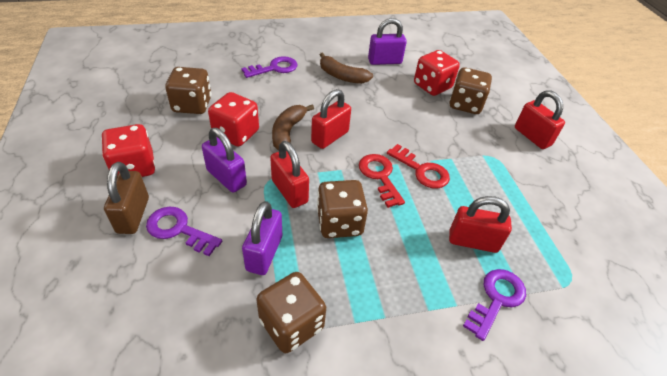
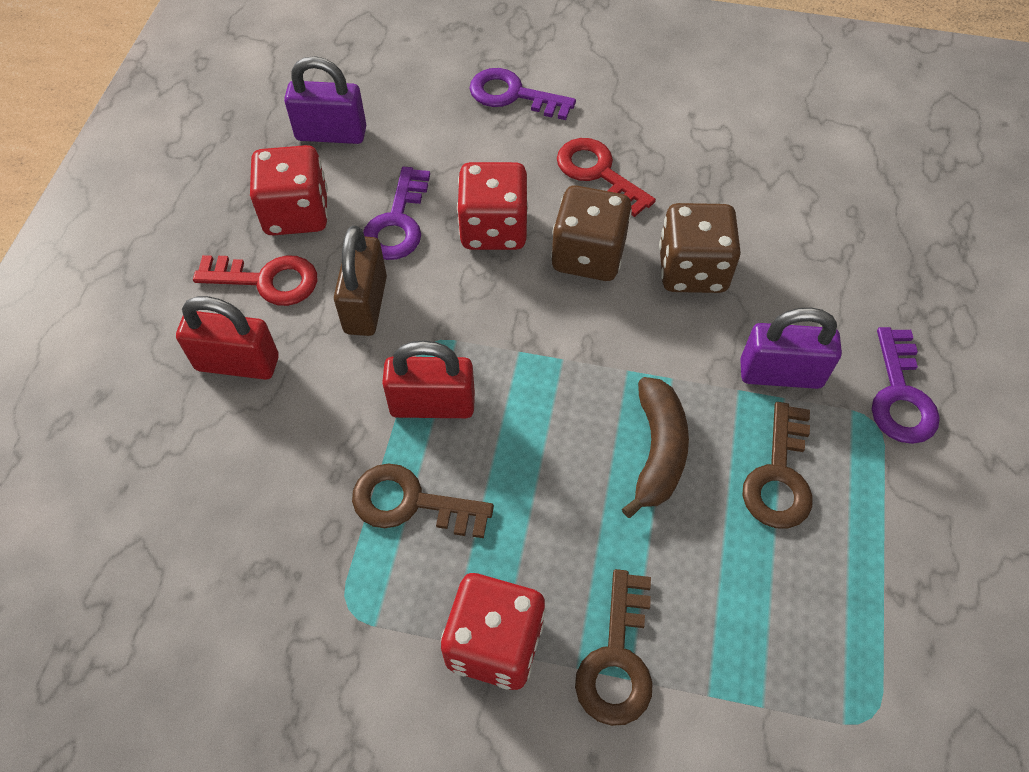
brown banana: [272,105,314,150] [320,53,373,84] = 2 -> [622,377,689,518] = 1
brown dice: [165,67,211,114] [256,272,326,353] [317,180,368,238] [449,67,492,114] = 4 -> [551,185,632,281] [659,203,741,293] = 2
brown key: none = 0 -> [352,463,494,538] [575,569,653,726] [742,402,813,528] = 3
purple padlock: [202,128,247,193] [242,201,282,275] [368,18,407,65] = 3 -> [284,56,366,144] [740,307,842,389] = 2
red padlock: [270,141,309,208] [311,89,351,149] [449,196,512,253] [515,91,565,149] = 4 -> [176,296,279,380] [382,340,475,418] = 2

